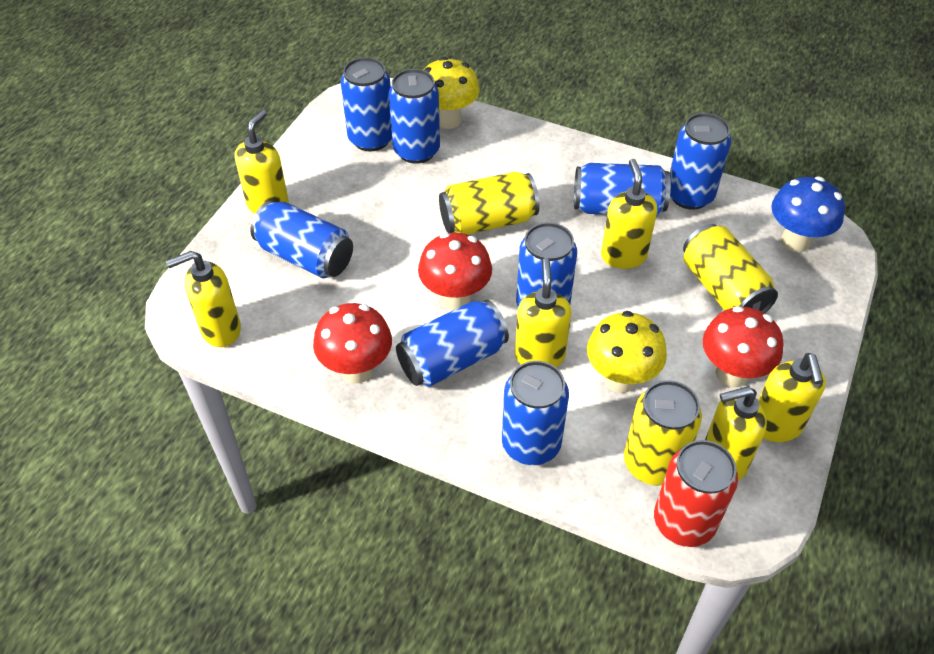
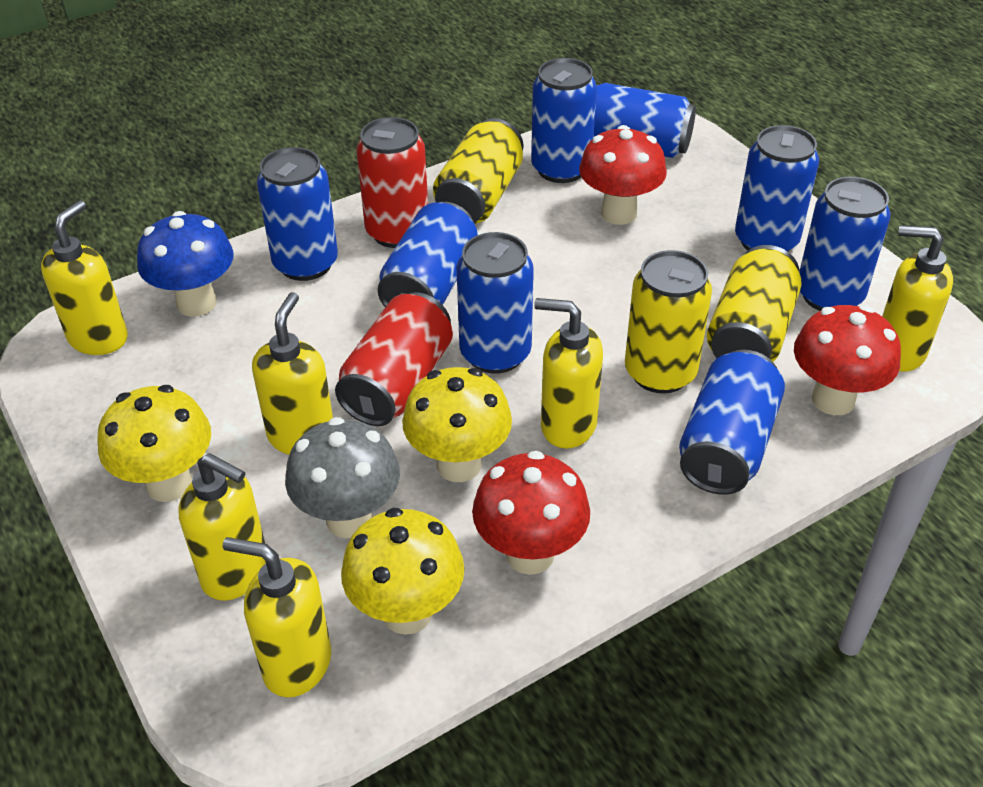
grey mushroom: none = 0 -> [285,417,400,538] = 1
red can: [654,440,738,547] = 1 -> [335,292,453,426] [357,117,428,248] = 2
yellow mushroom: [424,57,480,129] [587,311,667,393] = 2 -> [97,385,211,502] [341,508,465,635] [402,367,512,482] = 3

